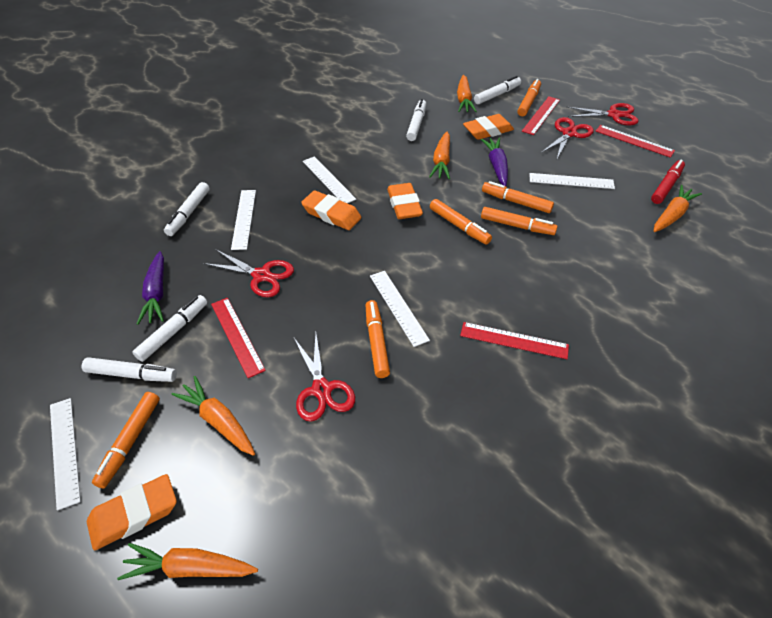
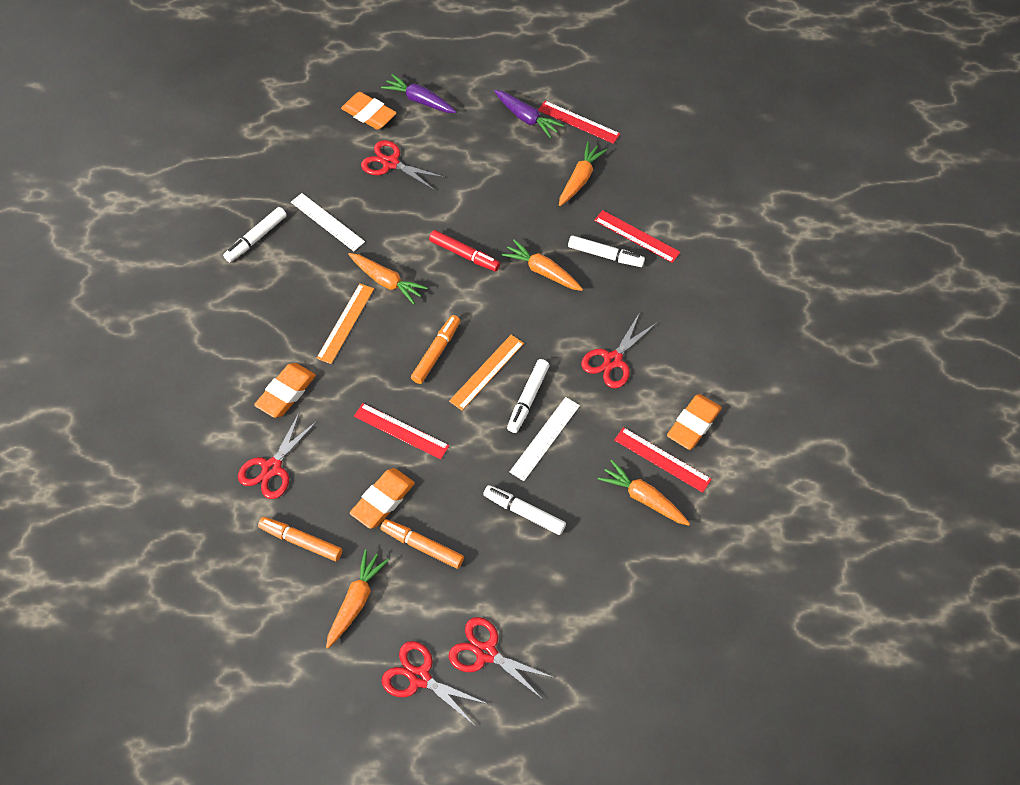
orange marker: [92,392,160,488] [366,300,390,378] [430,199,492,245] [481,207,558,235] [482,181,554,213] [517,79,541,116] = 6 -> [258,517,342,561] [381,519,464,569] [411,315,460,384] = 3
orange ruler: none = 0 -> [316,283,374,364] [449,335,524,410] = 2
red scissors: [203,249,294,297] [294,333,355,421] [541,117,594,159] [567,103,639,125] = 4 -> [238,411,318,499] [361,140,444,190] [382,641,488,725] [449,617,555,698] [581,314,658,388] = 5
white marker: [82,357,177,382] [132,295,207,362] [164,182,210,236] [406,99,426,141] [474,76,521,104] = 5 -> [223,207,287,262] [483,485,566,535] [507,359,550,433] [568,235,645,267] = 4
white ruler: [50,398,81,511] [231,190,256,250] [303,156,356,203] [370,271,430,347] [529,173,615,189] = 5 -> [291,193,365,251] [510,397,580,481] = 2

